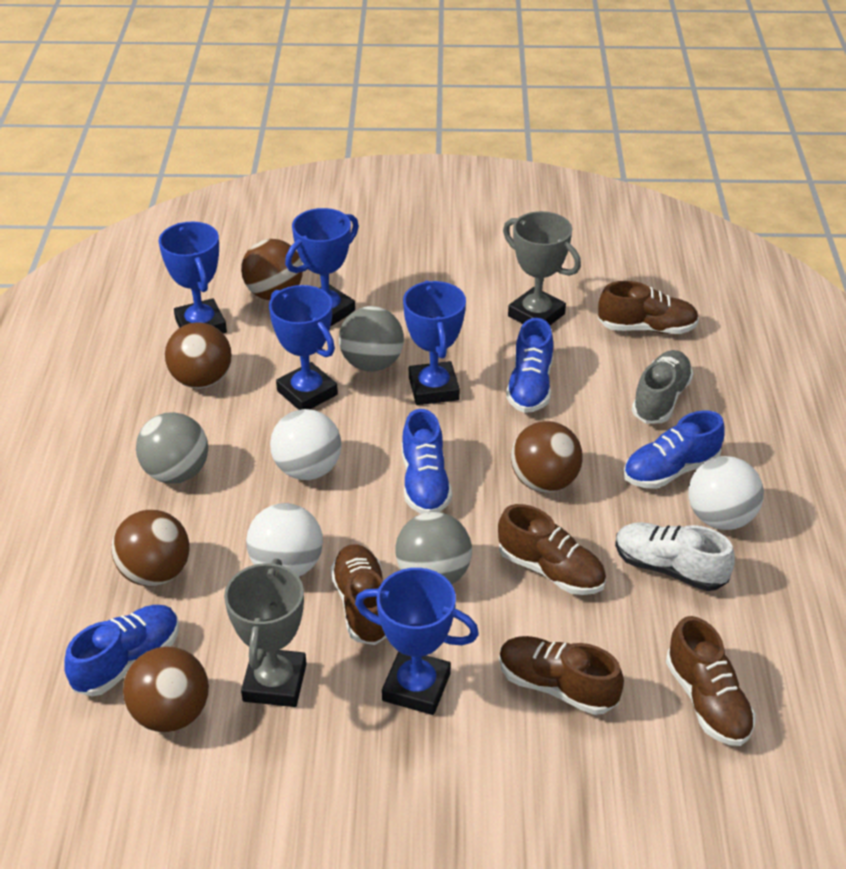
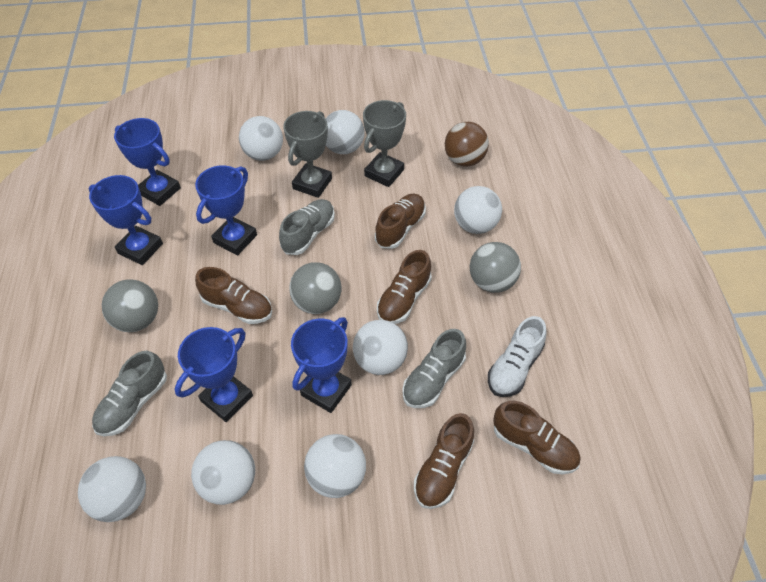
blue shoe: [64,605,179,696] [402,409,452,514] [506,318,553,413] [623,410,725,489] = 4 -> none = 0
brown ball: [111,510,190,586] [123,646,209,732] [165,322,232,389] [241,239,303,300] [511,421,583,493] = 5 -> [445,122,489,167] = 1
grey shoe: [632,350,694,424] = 1 -> [92,351,167,436] [279,199,335,255] [402,329,466,408] = 3
white ball: [246,503,323,577] [270,409,341,480] [688,456,764,530] = 3 -> [78,456,146,522] [191,440,255,505] [239,116,283,161] [304,434,366,498] [326,110,365,154] [353,320,408,375] [454,186,502,234] = 7

